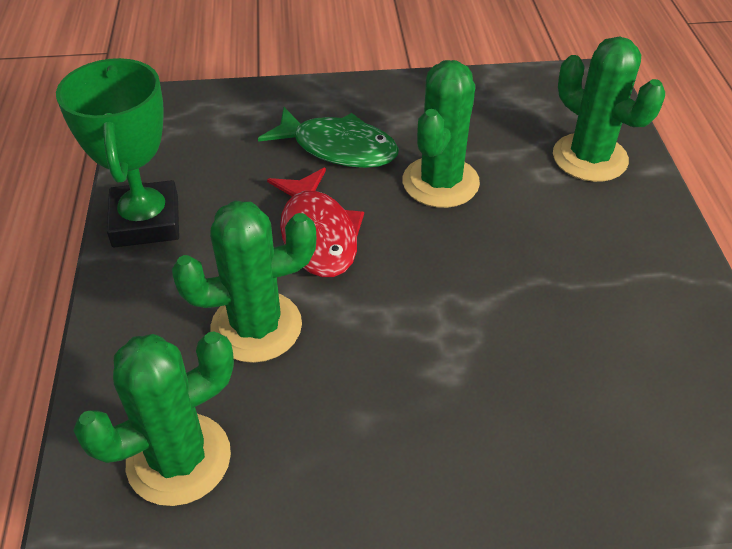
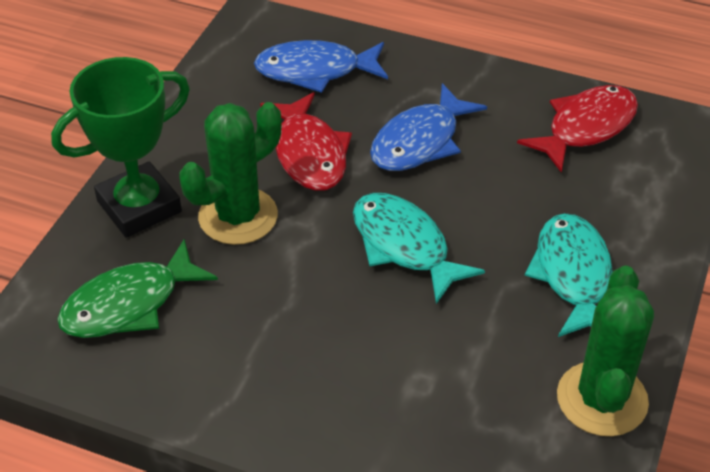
blue fish: none = 0 -> [254,40,388,93] [370,83,487,171] = 2
green cactus: [73,331,234,506] [172,200,316,363] [403,60,480,208] [553,37,665,182] = 4 -> [180,102,282,245] [557,266,654,436] = 2
red fish: [267,168,364,277] = 1 -> [260,92,352,191] [517,85,638,173] = 2
turquoise fish: none = 0 -> [353,193,485,304] [525,213,613,337] = 2

